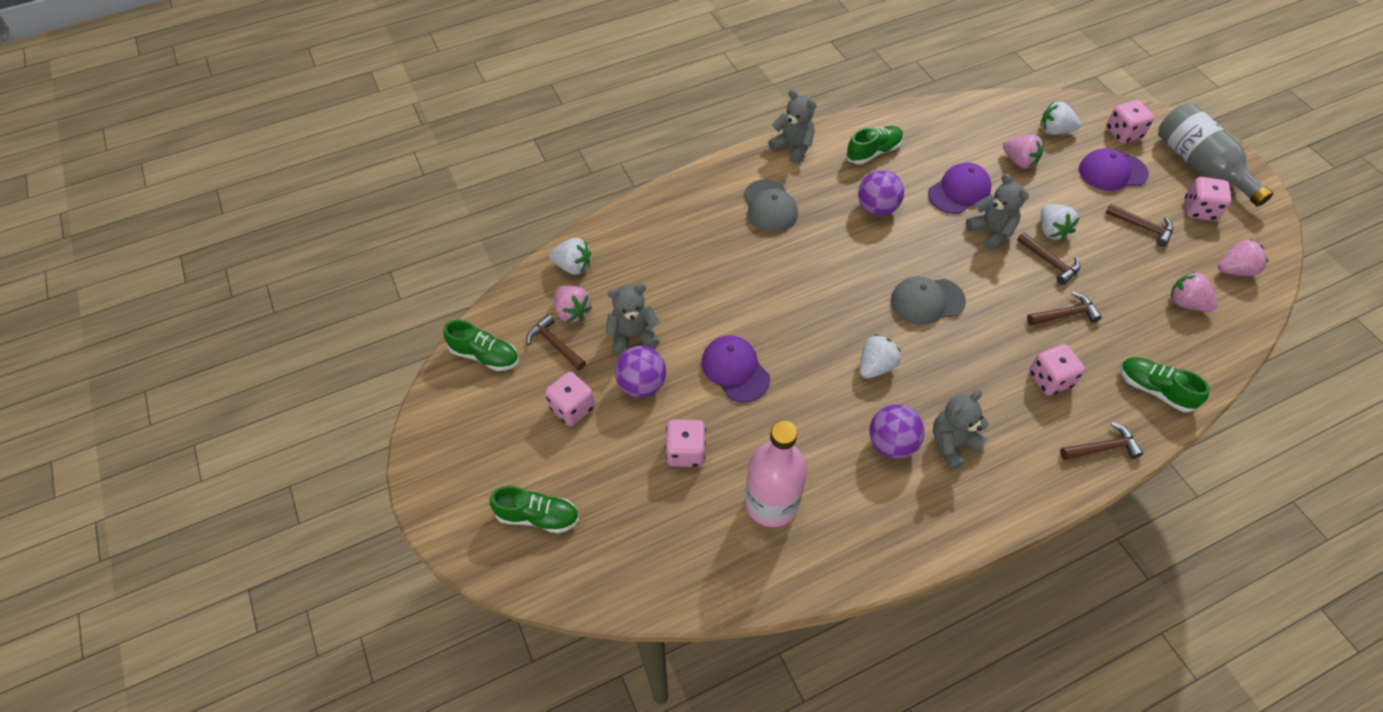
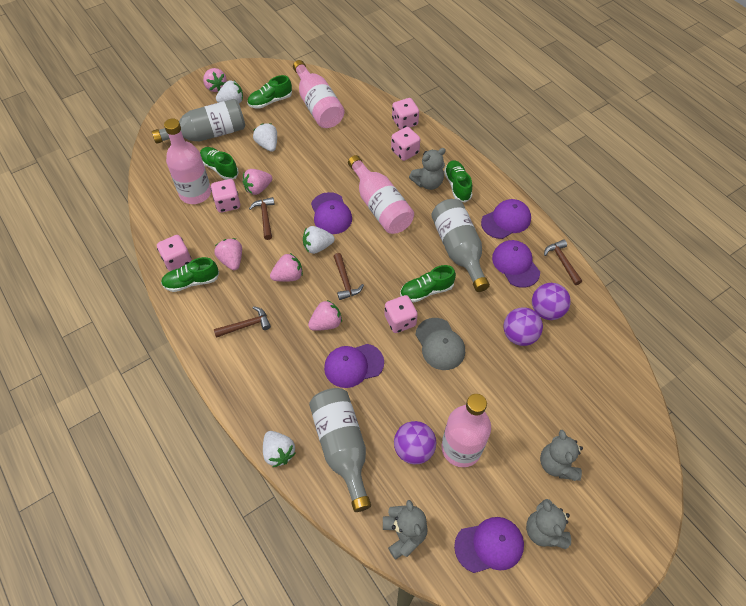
brown hammer: [526,314,586,371] [1017,232,1080,285] [1027,292,1102,326] [1060,422,1143,460] [1105,203,1173,247] = 5 -> [214,306,271,338] [249,197,275,240] [333,253,364,300] [544,240,582,285] = 4
green shoe: [443,320,519,371] [490,486,579,533] [846,126,903,164] [1120,357,1210,413] = 4 -> [161,257,219,292] [200,147,239,180] [247,75,292,109] [400,265,456,302] [444,160,472,203] = 5
grey bottle: [1158,103,1273,207] = 1 -> [152,99,245,144] [309,388,371,512] [431,199,490,292] = 3
grey cap: [744,179,798,233] [891,276,966,325] = 2 -> [415,318,465,370] = 1
pink bottle: [745,421,807,527] = 1 -> [164,118,211,204] [293,60,345,128] [348,155,414,234] [441,394,491,467] = 4
pink strawberry: [554,286,592,323] [1003,134,1044,169] [1171,271,1217,312] [1218,239,1268,276] = 4 -> [203,68,227,92] [214,238,242,270] [243,169,272,195] [270,253,303,282] [308,300,342,331] = 5
purple cap: [701,335,770,403] [928,163,992,214] [1079,148,1149,191] = 3 -> [311,192,352,234] [324,344,384,388] [454,517,524,573] [481,199,531,239] [492,240,540,288] = 5

